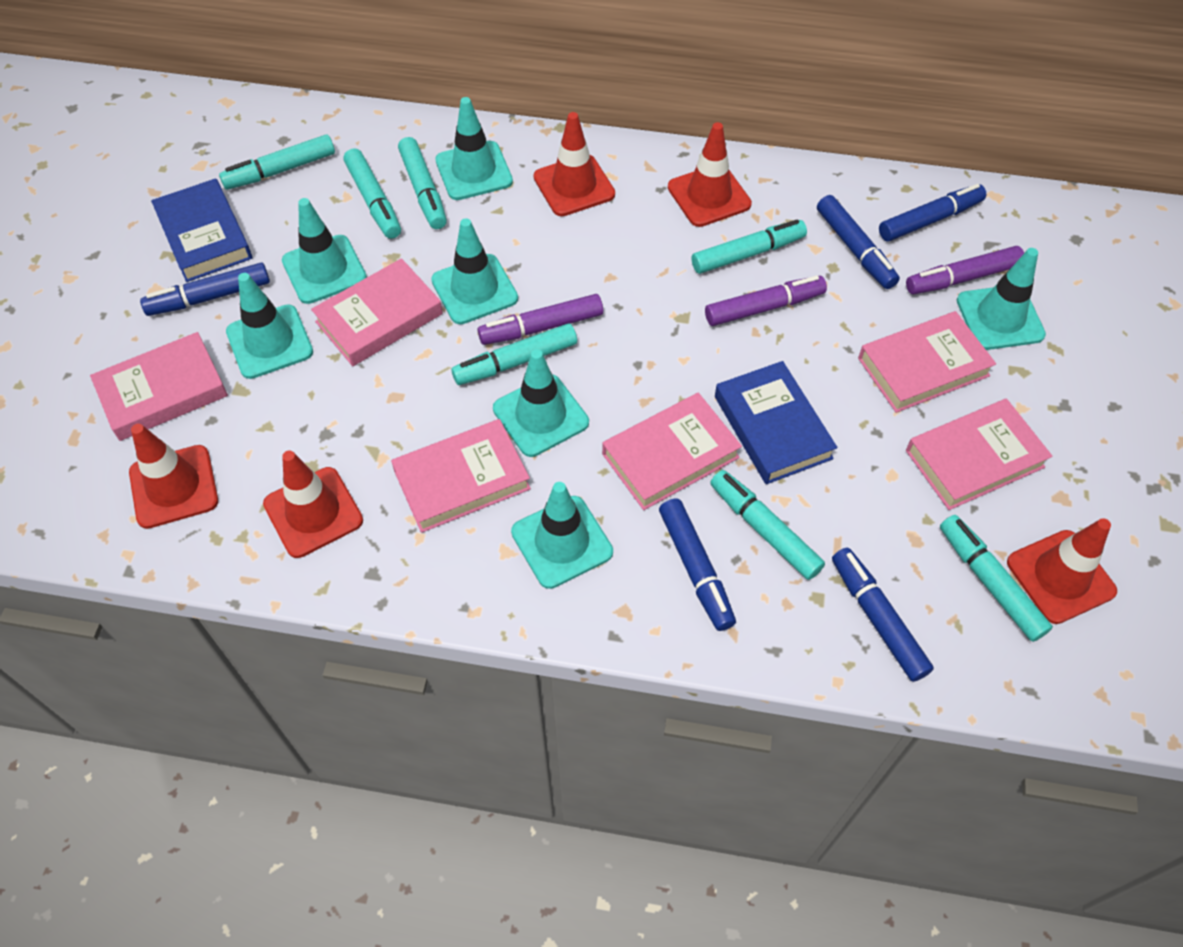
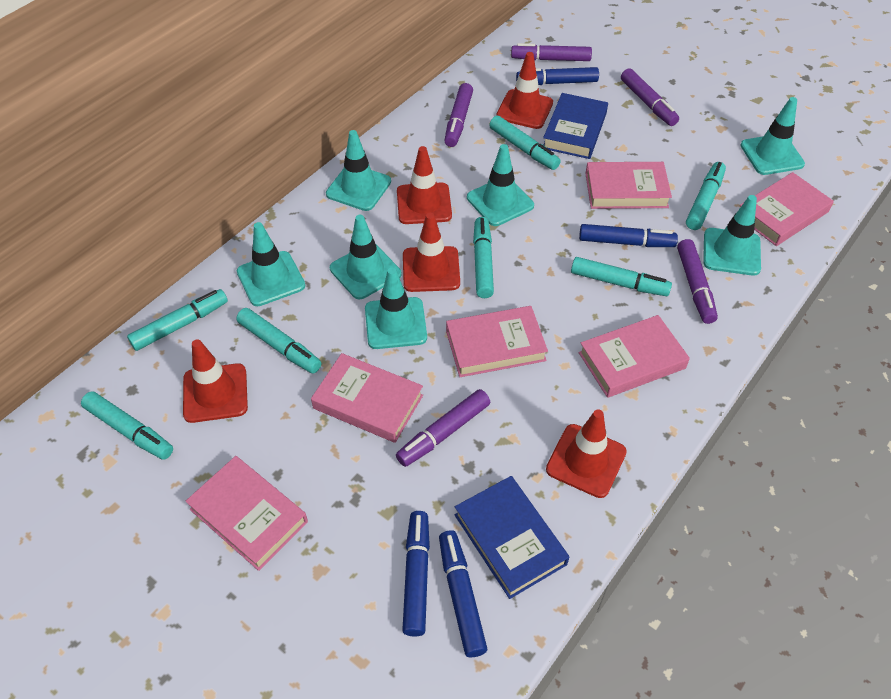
blue marker: [140,263,270,316] [659,498,736,631] [817,195,900,289] [832,548,934,682] [879,184,986,242] = 5 -> [402,511,430,637] [439,530,487,657] [516,67,599,85] [579,224,678,247] = 4
purple marker: [478,294,603,345] [705,275,827,326] [906,246,1024,295] = 3 -> [396,389,490,467] [444,83,473,147] [511,43,592,61] [621,68,679,126] [677,239,718,324] = 5

